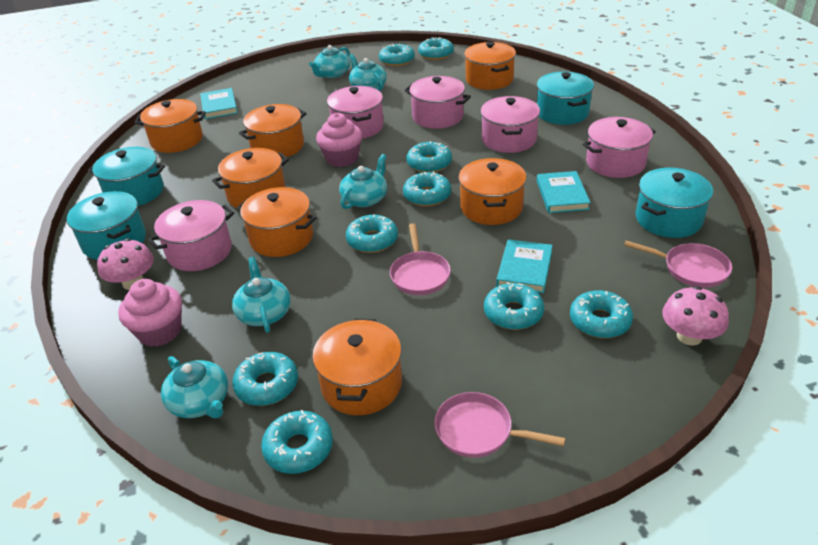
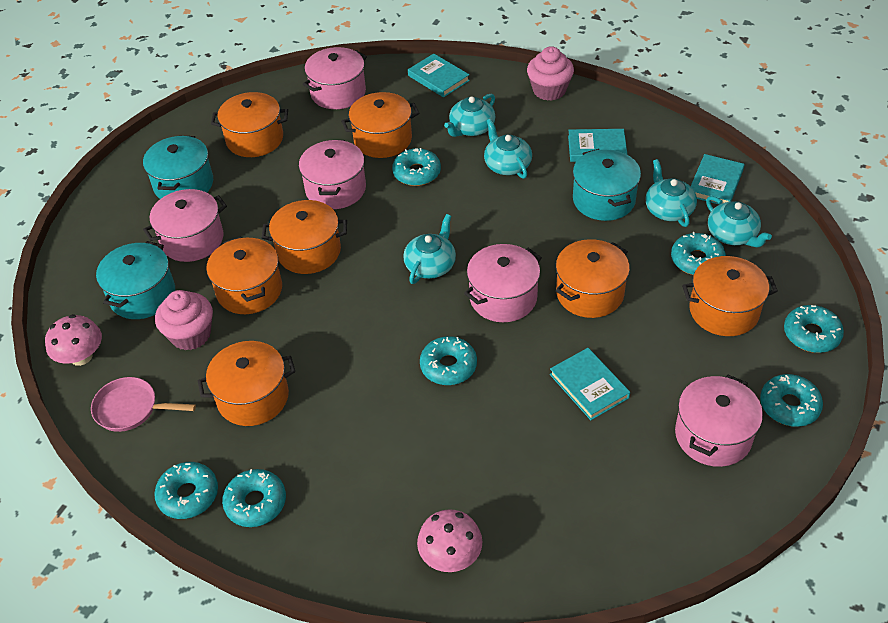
pink pan: [390,223,451,295] [434,392,566,458] [624,241,732,288] = 3 -> [91,377,196,432] = 1
turquoise book: [200,88,238,119] [496,239,553,293] [537,171,591,213] = 3 -> [408,54,470,97] [550,348,630,420] [568,129,628,162] [691,154,745,205] = 4
turquoise donut: [232,352,298,406] [261,410,333,474] [346,214,398,253] [379,43,415,66] [403,171,451,207] [407,141,452,173] [418,37,454,60] [484,282,544,330] [570,290,633,338] = 9 -> [154,462,218,519] [222,469,286,527] [392,148,441,186] [420,336,477,385] [671,232,726,275] [760,374,823,427] [784,305,844,353] = 7
turquoise pot: [67,191,146,260] [88,147,165,206] [537,72,594,125] [636,168,713,238] = 4 -> [96,241,175,319] [143,135,213,199] [573,149,641,221] = 3

